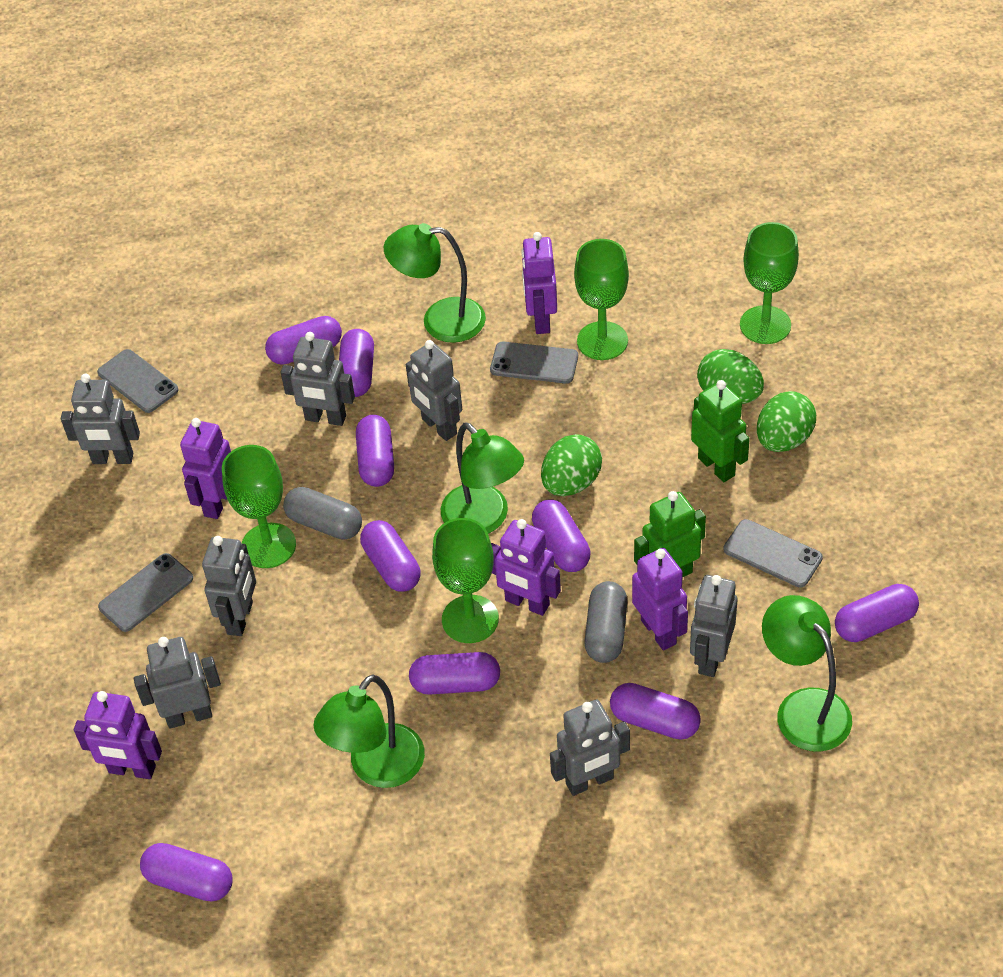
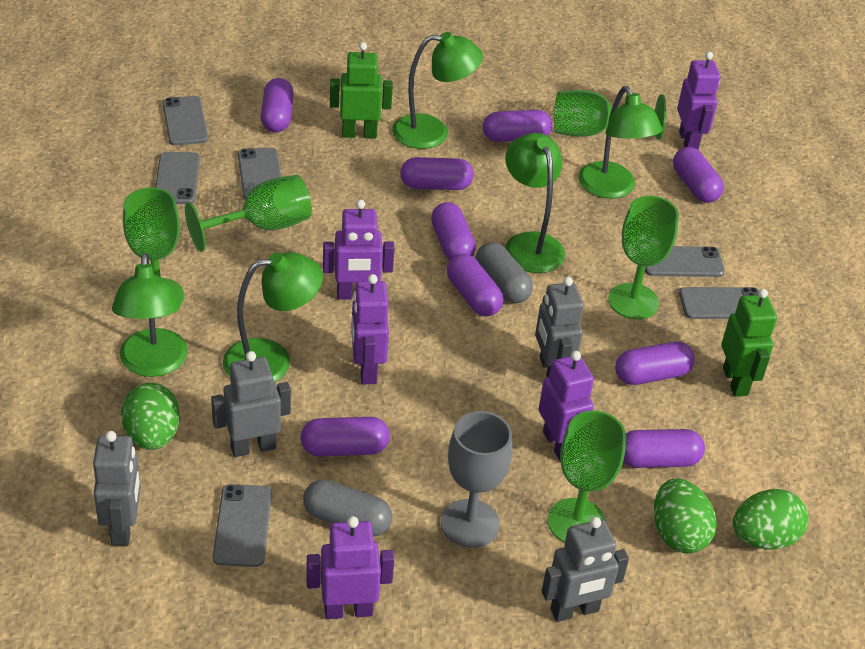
green goblet: [222,445,296,568] [432,518,499,643] [574,239,629,360] [740,222,799,344] = 4 -> [123,187,184,306] [185,175,312,252] [548,410,626,543] [554,90,666,140] [608,196,679,319] = 5
green lamp: [313,674,425,788] [384,223,486,343] [441,422,524,534] [762,595,852,752] = 4 -> [112,253,188,377] [223,252,323,382] [392,32,483,149] [505,133,565,273] [578,86,663,199] = 5
grey goblet: none = 0 -> [441,411,512,548] = 1
grey phone: [97,349,178,413] [98,553,193,632] [490,342,578,384] [723,519,823,588] = 4 -> [155,152,200,204] [163,96,208,146] [213,484,272,567] [238,147,281,199] [645,246,725,277] [679,287,759,319] = 6
grey robot: [61,374,140,464] [134,637,221,729] [202,536,256,636] [281,332,355,426] [406,340,462,441] [550,699,630,796] [690,575,738,677] = 7 -> [93,431,141,546] [211,351,291,457] [535,277,584,377] [542,517,629,622] = 4

